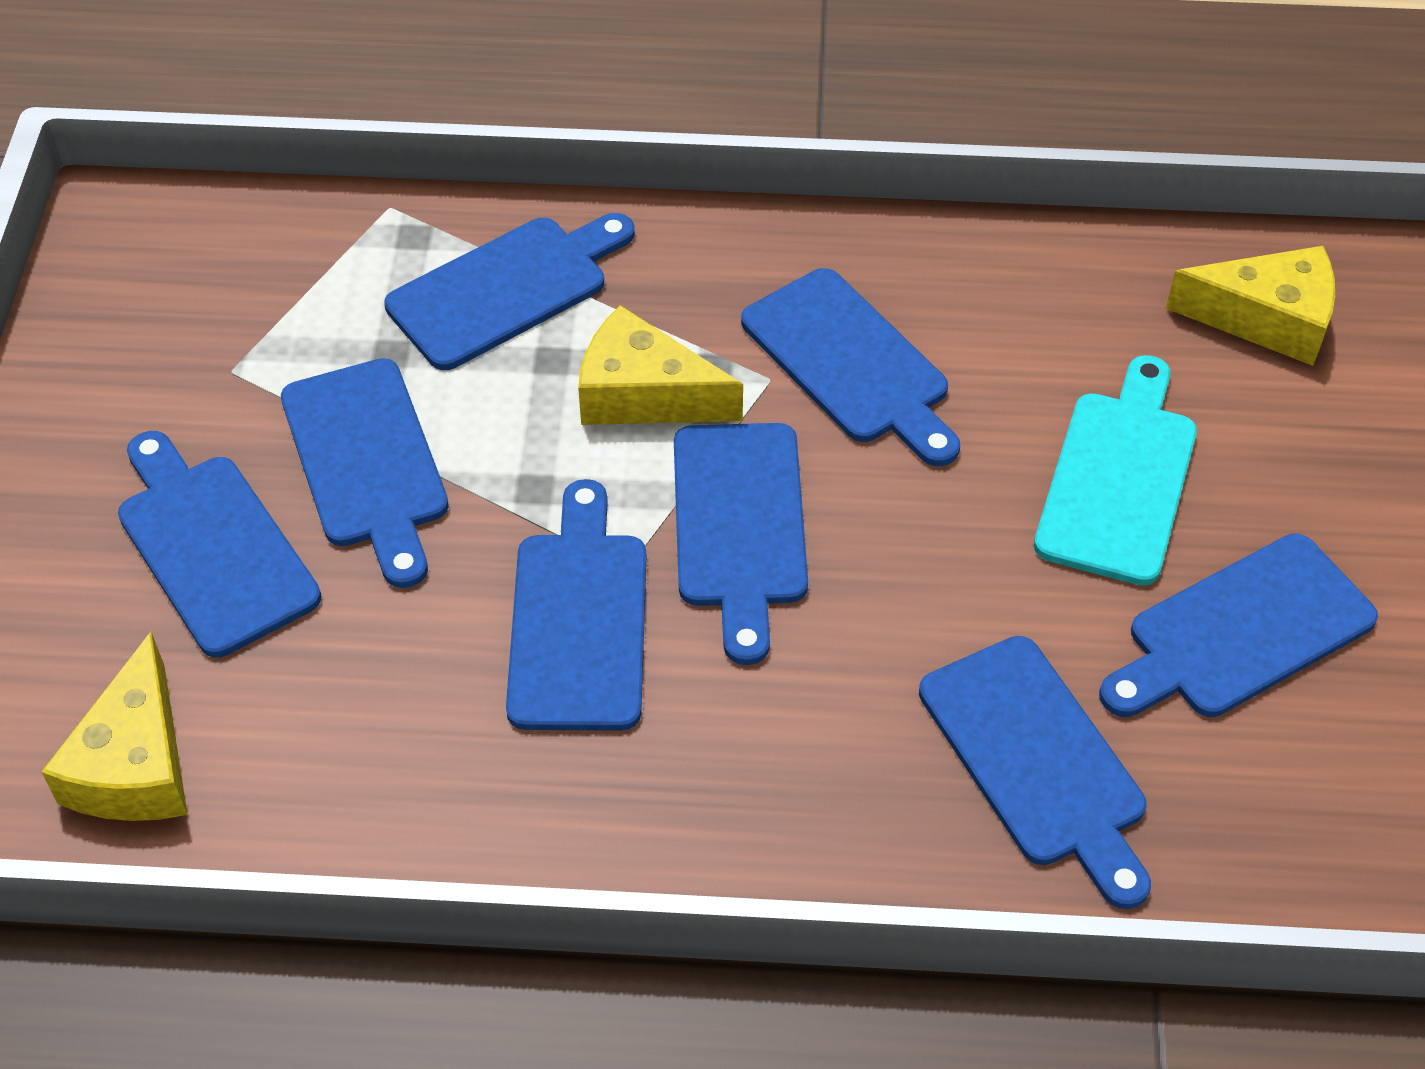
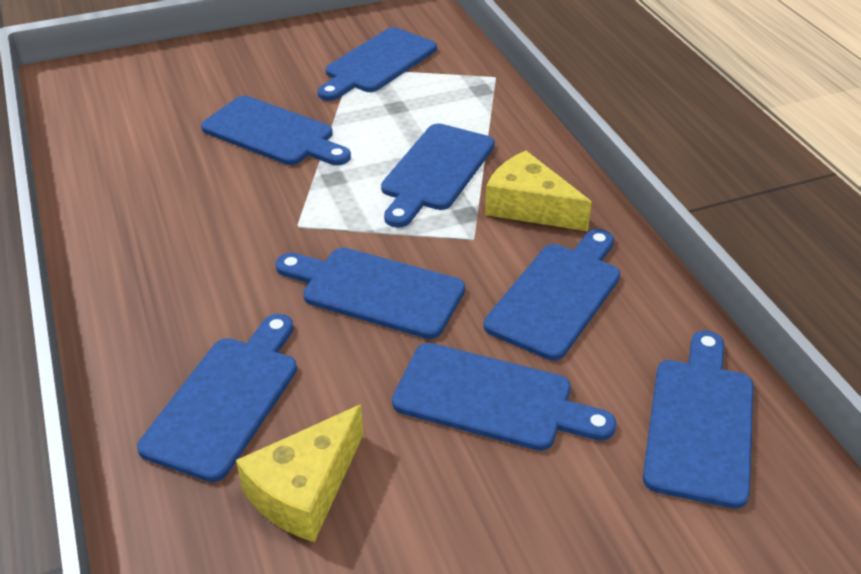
turquoise cutting board: [1034,355,1197,586] = 1 -> none = 0
yellow cheese: [42,632,188,821] [578,305,743,425] [1166,246,1335,366] = 3 -> [236,405,363,542] [485,151,592,231] = 2

